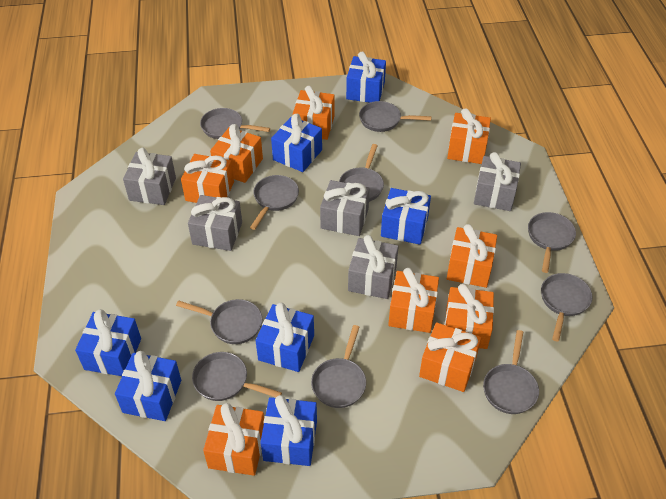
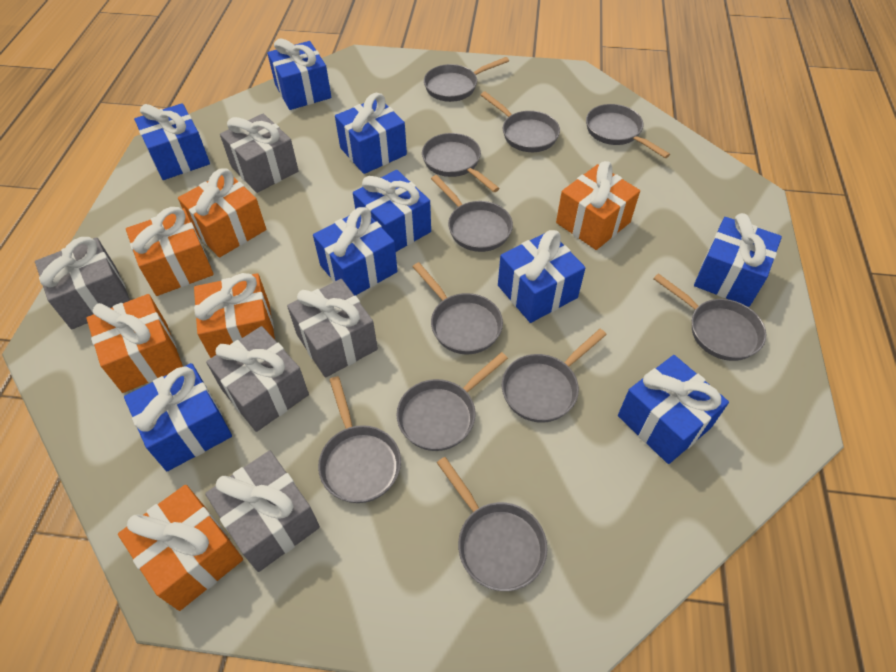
blue gift: [75,309,141,376] [115,351,181,421] [256,303,314,372] [260,395,317,466] [271,114,322,172] [346,52,386,103] [381,188,431,245] = 7 -> [124,363,232,471] [134,103,210,180] [267,38,331,110] [313,207,397,296] [335,93,407,174] [353,170,431,252] [498,230,585,323] [618,355,729,464] [694,213,782,307] = 9
grey pan: [176,299,262,344] [192,352,282,401] [200,108,270,139] [250,175,299,230] [311,325,366,408] [339,144,384,202] [359,101,431,132] [483,330,539,414] [528,212,576,273] [541,273,592,342] = 10 -> [318,376,401,503] [397,352,508,451] [413,262,503,354] [422,133,500,192] [424,57,509,102] [431,175,513,252] [437,457,547,591] [481,92,560,152] [502,329,607,423] [586,104,670,158] [653,273,766,361] = 11
orange gift: [181,154,234,203] [203,403,264,476] [210,124,263,183] [293,86,335,140] [388,268,439,333] [419,322,481,392] [445,284,494,349] [447,108,491,164] [447,224,497,288] = 9 -> [86,294,183,393] [118,485,243,611] [126,207,214,296] [178,168,266,257] [194,273,275,358] [556,161,640,250] = 6

